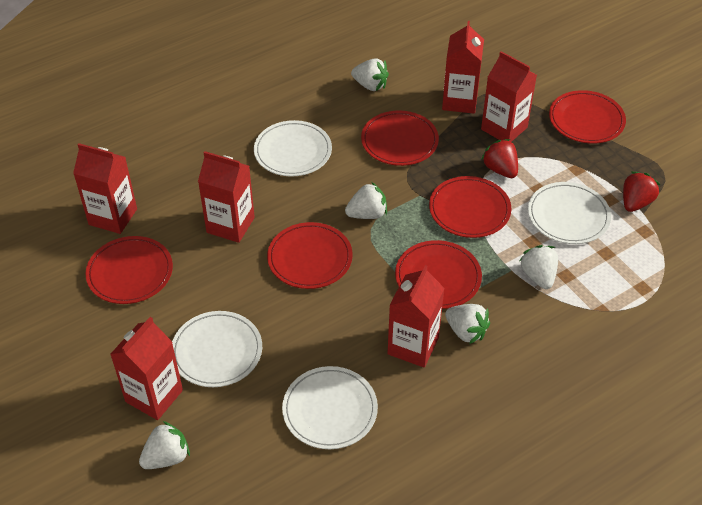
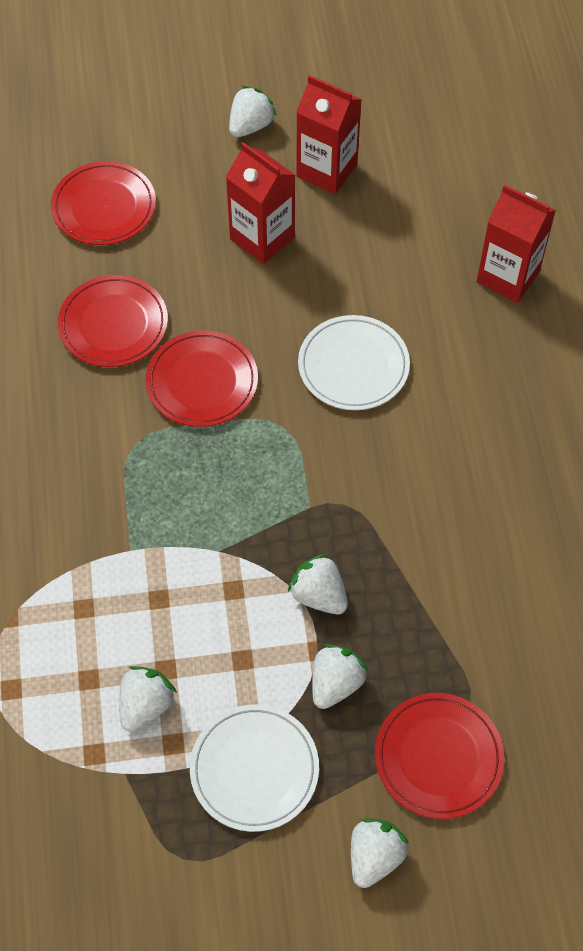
red carton: [73,143,137,234] [110,317,183,420] [198,151,255,243] [387,265,444,368] [442,21,484,114] [481,51,537,142] = 6 -> [226,142,295,264] [296,75,362,194] [477,185,556,303] = 3
red plate: [86,236,173,304] [267,222,353,289] [361,111,439,166] [395,240,482,309] [429,176,511,238] [549,90,626,143] = 6 -> [51,161,156,245] [58,275,168,367] [145,330,258,427] [375,693,504,819] = 4
red strawberry: [481,139,518,178] [623,171,661,212] = 2 -> none = 0
white plate: [172,311,262,387] [254,120,332,177] [282,366,378,449] [528,182,611,244] = 4 -> [190,704,319,832] [298,315,410,410] = 2

